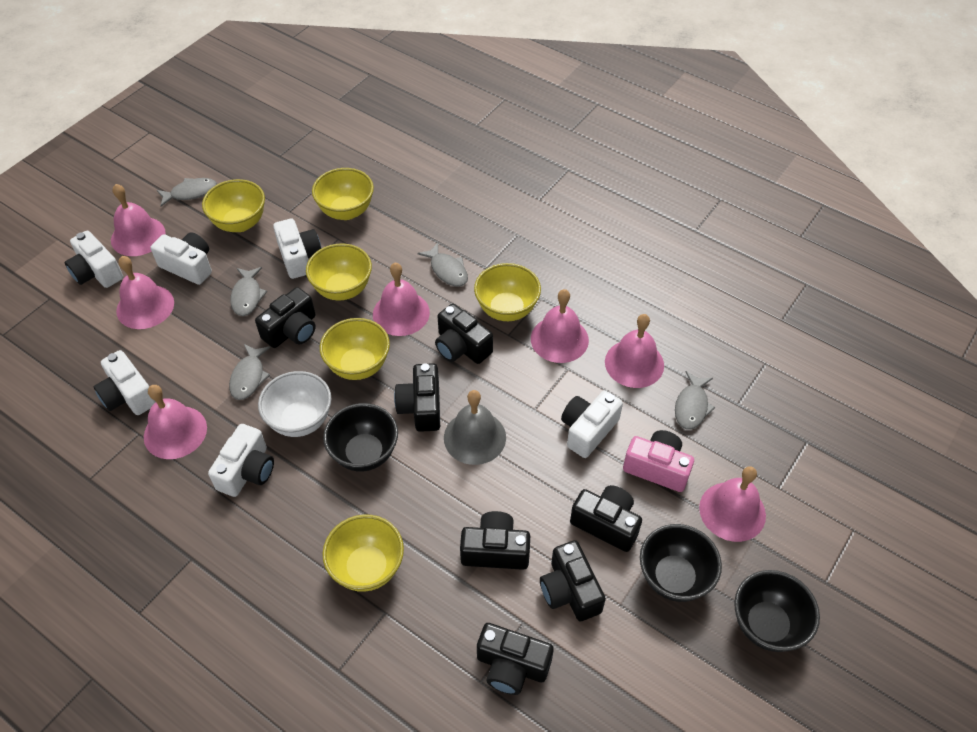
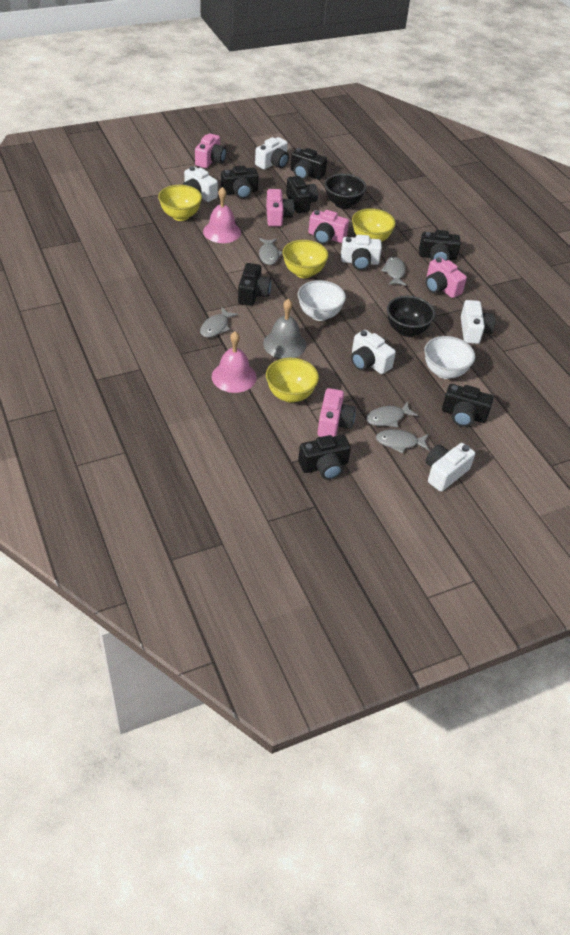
black bowl: [323,403,398,472] [640,524,722,602] [734,570,820,652] = 3 -> [325,174,366,209] [387,296,435,337] = 2
pink bell: [111,184,166,256] [116,256,174,329] [144,385,207,459] [373,263,430,336] [531,289,589,363] [605,314,664,388] [699,466,766,542] = 7 -> [203,187,241,243] [212,331,257,393] = 2
pink camera: [623,430,694,492] = 1 -> [195,133,227,168] [266,189,294,227] [308,210,349,244] [317,388,356,437] [426,257,467,298] = 5
white bowl: [258,371,332,437] = 1 -> [298,280,346,321] [424,336,475,379] = 2
yellow bowl: [202,179,265,232] [306,243,372,300] [312,168,374,220] [320,318,390,380] [322,514,404,592] [474,263,541,321] = 6 -> [158,185,202,221] [266,358,319,403] [282,240,329,278] [352,208,396,242] = 4

